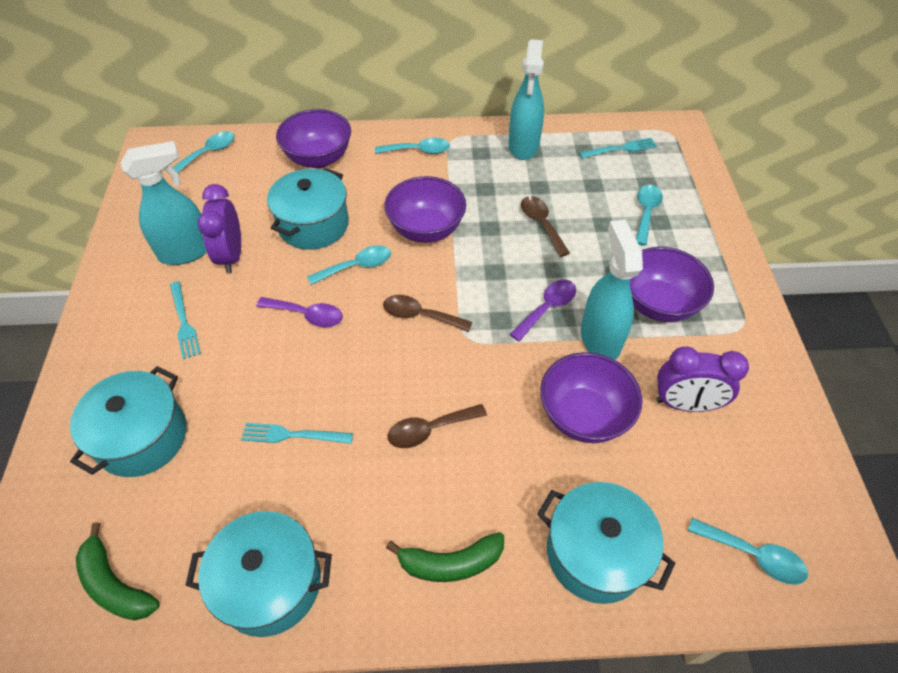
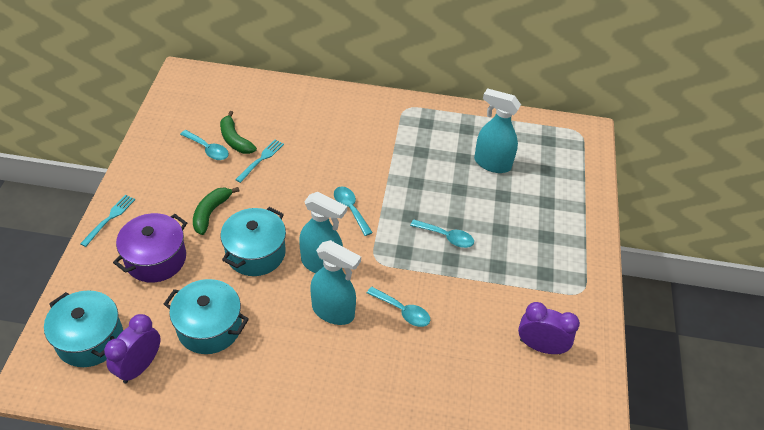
brown spoon: [383,295,472,332] [388,404,487,448] [521,196,570,257] = 3 -> none = 0
purple bowl: [276,109,351,168] [384,176,466,243] [540,352,642,443] [630,247,714,322] = 4 -> none = 0
purple pot: none = 0 -> [113,213,187,283] = 1
purple spoon: [256,297,343,327] [510,280,576,341] = 2 -> none = 0
turquoise fork: [170,281,201,359] [241,423,353,444] [579,138,657,158] = 3 -> [80,195,135,247] [235,140,284,183] = 2
turquoise pot: [70,366,187,477] [185,511,332,637] [267,168,349,250] [537,482,675,604] = 4 -> [44,291,123,367] [164,279,249,354] [220,207,286,276] = 3
turquoise spoon: [172,131,235,172] [307,245,391,285] [375,138,450,154] [636,185,663,246] [688,518,808,585] = 5 -> [180,130,229,160] [334,186,373,236] [367,287,430,327] [410,219,474,248] = 4

